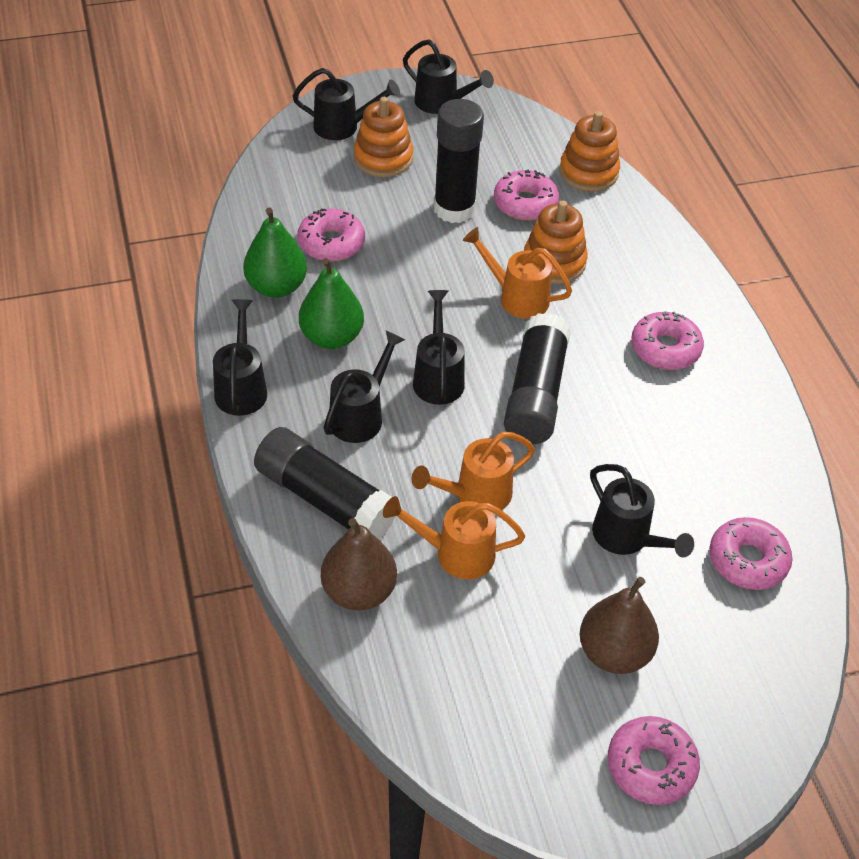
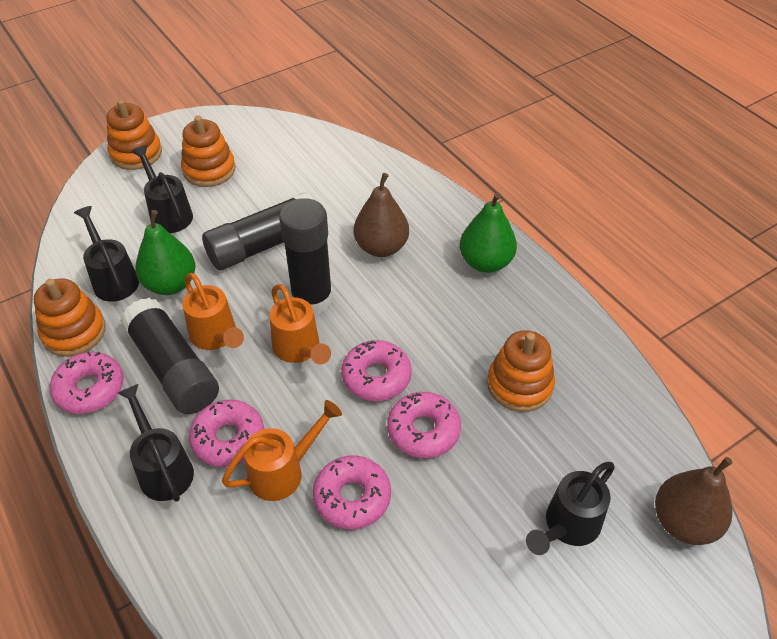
black watering can: [213,299,267,416] [293,68,400,140] [324,330,405,443] [403,39,494,114] [413,290,465,405] [590,464,694,558] = 6 -> [74,206,139,302] [118,384,194,502] [131,145,193,233] [526,462,615,555] = 4
orange stacking toy: [354,97,413,177] [524,201,588,284] [559,111,620,191] = 3 -> [34,279,106,357] [107,99,162,170] [181,116,235,187] [487,330,555,412] = 4

